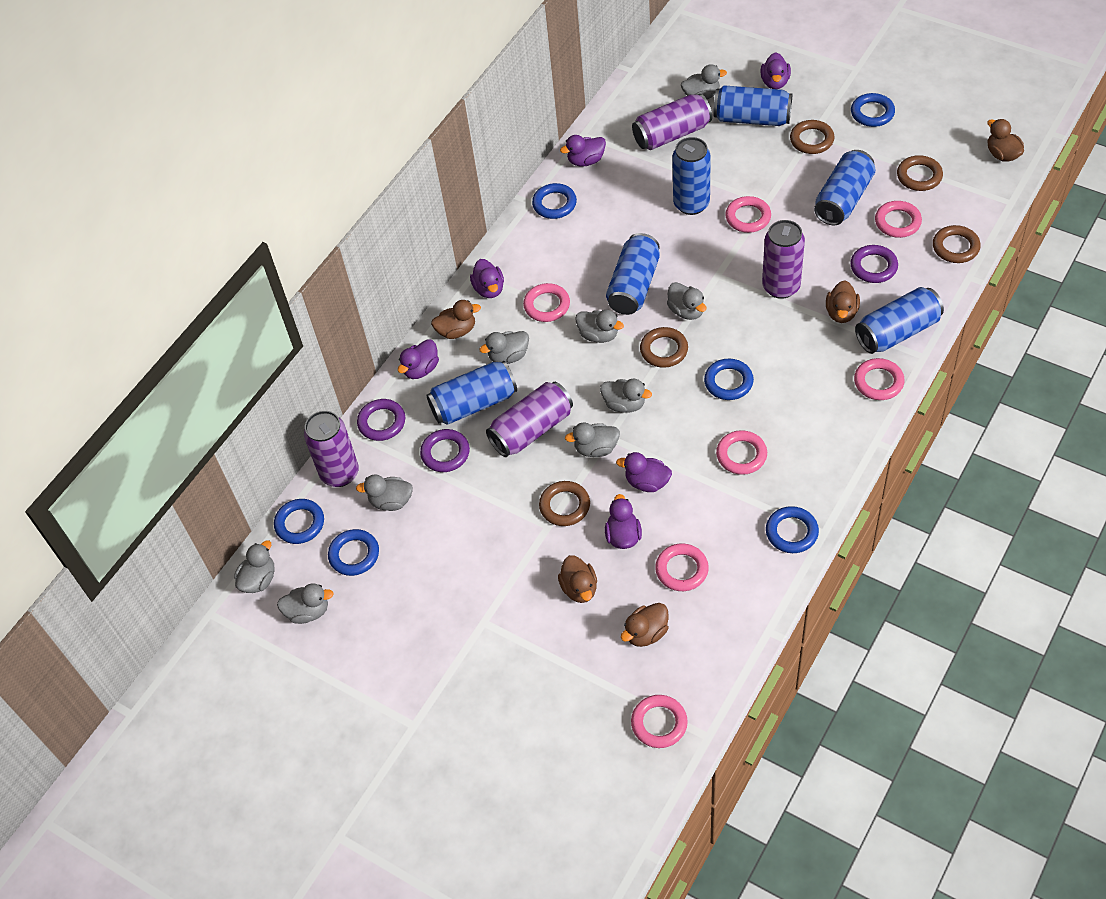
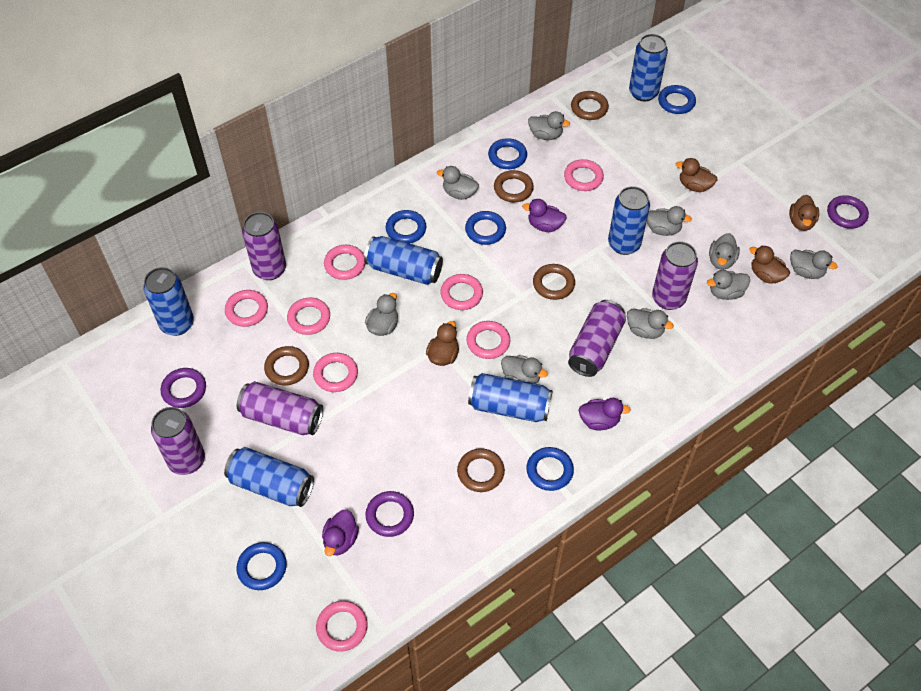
brown duck: [431,300,481,339] [558,555,597,603] [621,603,669,647] [826,280,860,323] [987,119,1024,162] = 5 -> [426,321,459,366] [676,158,717,192] [749,245,790,284] [789,195,819,231] = 4
pink ring: [523,283,570,322] [631,695,688,748] [655,544,709,591] [716,430,767,475] [725,196,771,233] [854,358,905,400] [875,201,922,238] = 7 -> [225,290,268,327] [287,297,330,335] [313,353,358,392] [316,601,368,652] [324,245,365,280] [440,274,483,310] [466,321,510,359] [564,159,604,191] = 8
purple can: [304,411,359,487] [486,382,573,457] [632,94,712,150] [762,220,805,299] = 4 -> [151,407,205,475] [237,381,323,435] [242,212,286,280] [568,300,626,377] [652,241,698,310] = 5
purple duck: [398,339,439,379] [470,259,504,298] [560,135,606,167] [605,494,642,549] [616,452,672,492] [760,52,791,89] = 6 -> [322,509,359,556] [522,199,566,232] [579,398,631,430] = 3

